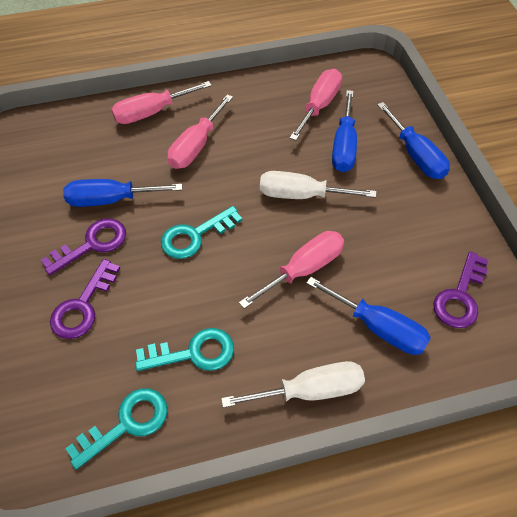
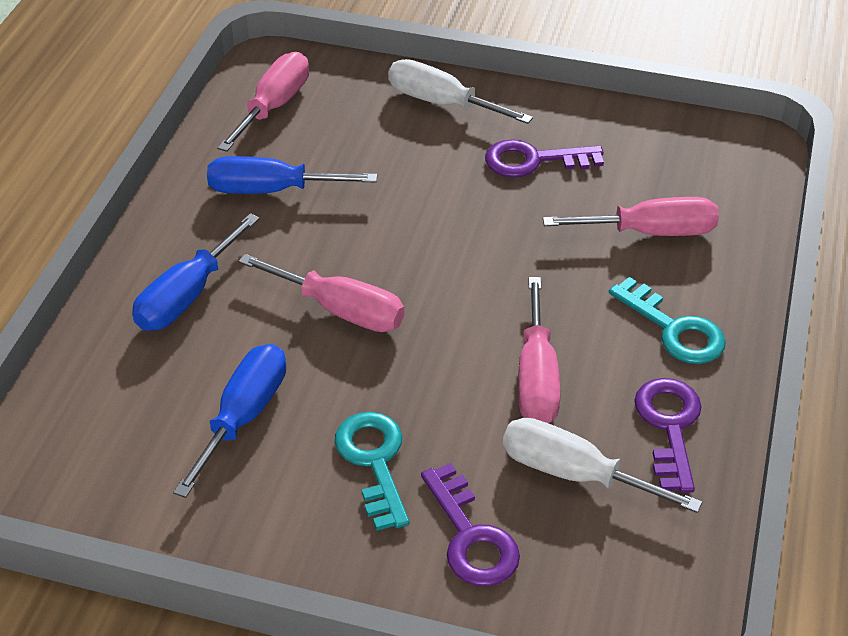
blue screwdriver: [63,179,182,207] [306,277,431,355] [332,90,357,172] [377,102,450,179] = 4 -> [132,213,260,331] [173,344,286,498] [207,156,377,194] = 3
turquoise key: [65,388,168,470] [135,328,234,371] [161,206,242,259] = 3 -> [335,412,409,531] [609,277,726,364] = 2

